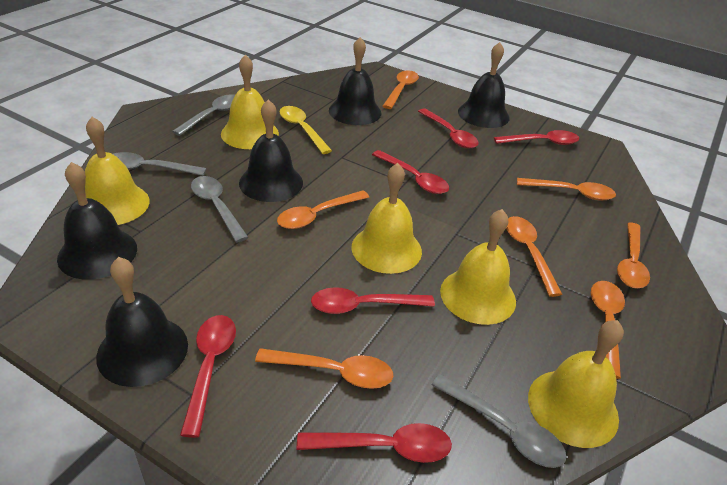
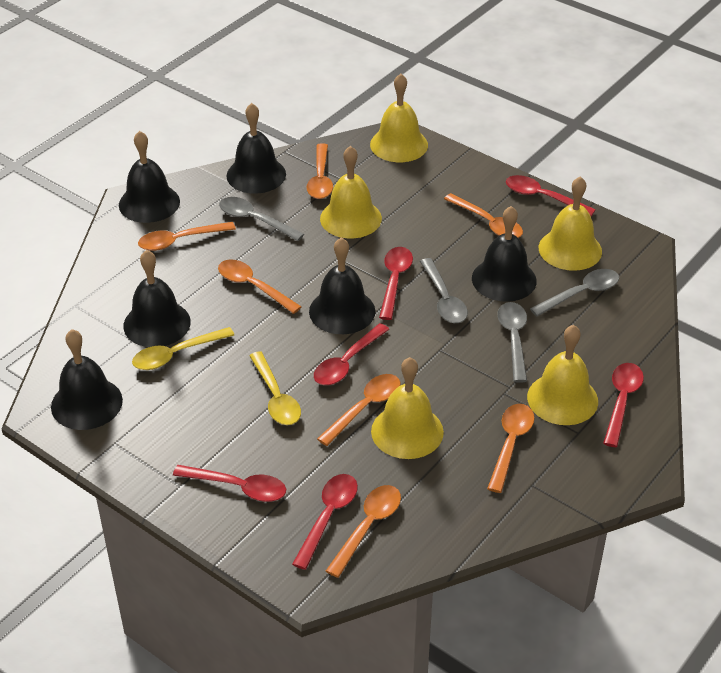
black bell: [57,162,137,280] [96,257,188,387] [239,99,303,202] [329,37,381,125] [458,42,510,128] = 5 -> [51,329,123,430] [119,131,180,223] [123,250,191,347] [227,103,286,194] [309,237,375,334] [472,206,537,302] = 6
yellow spoon: [279,106,332,154] = 1 -> [132,327,234,370] [249,351,301,425] = 2

